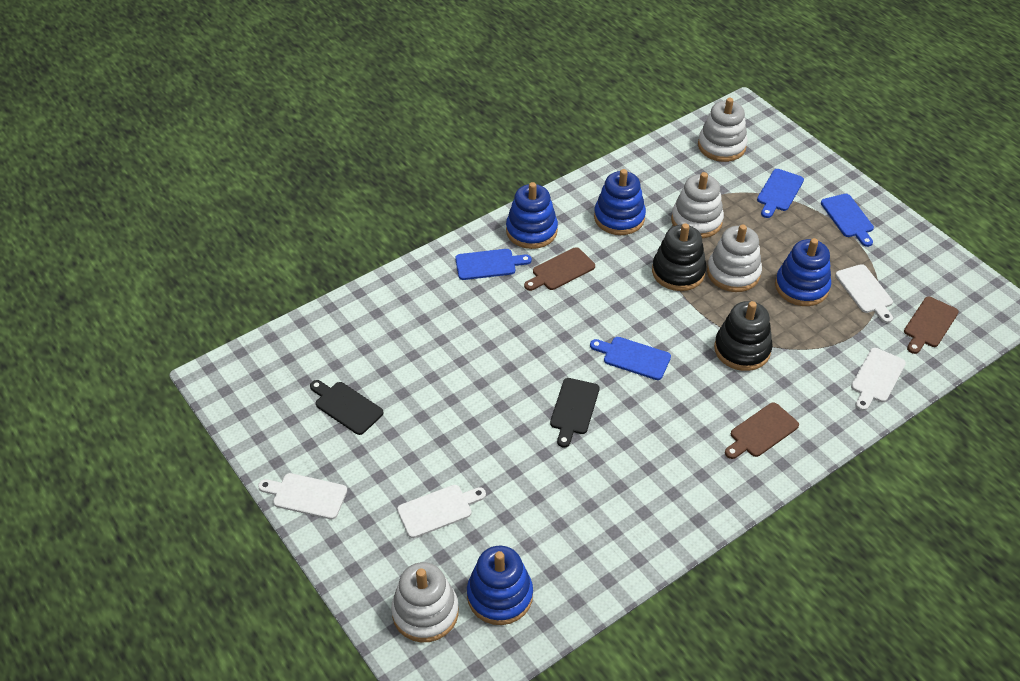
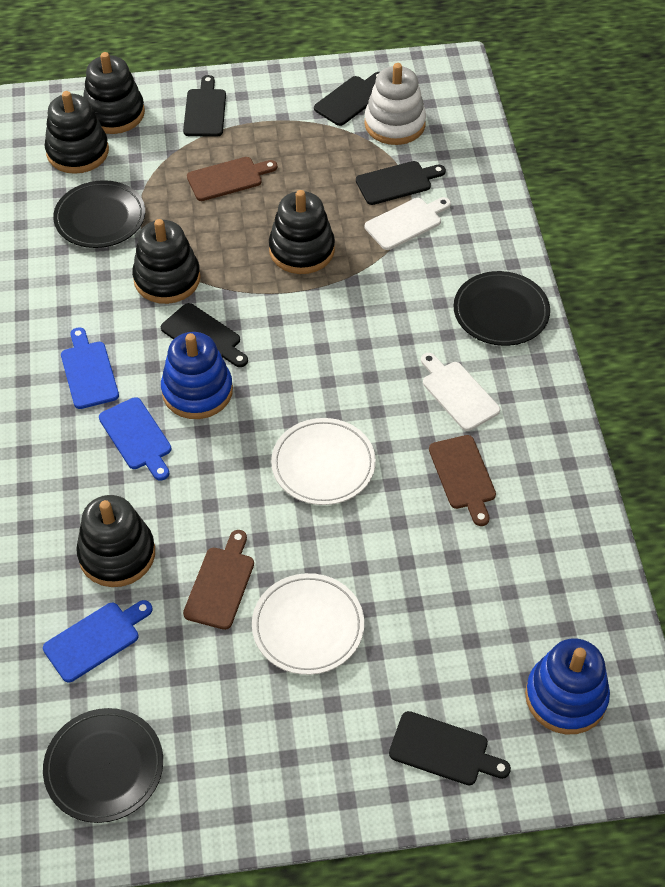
black cutting board: [310,380,384,435] [550,378,600,447] = 2 -> [161,303,248,367] [183,75,226,137] [314,72,380,126] [356,161,446,205] [389,711,511,785] = 5
black plate: none = 0 -> [43,708,163,823] [53,180,145,248] [454,271,550,346] = 3
black stacking toy: [652,223,707,291] [714,301,772,371] = 2 -> [45,91,109,174] [76,495,155,587] [83,52,145,134] [132,219,201,304] [269,190,335,274] = 5
blue cutting board: [455,249,532,280] [590,337,671,380] [757,169,804,218] [821,194,874,247] = 4 -> [43,600,152,682] [61,327,119,409] [99,397,172,481] = 3
blue stacking toy: [467,546,533,625] [506,182,558,249] [594,169,646,235] [775,238,831,306] = 4 -> [161,332,233,419] [525,638,610,735] = 2
white cutting board: [258,473,347,519] [397,485,486,538] [835,264,893,323] [851,348,906,411] = 4 -> [365,197,451,250] [421,353,500,431] = 2
white plate: none = 0 -> [252,573,364,675] [271,418,376,505] = 2
white stacking toy: [391,562,459,642] [671,172,724,238] [698,98,748,162] [707,224,762,292] = 4 -> [364,63,426,145] = 1

